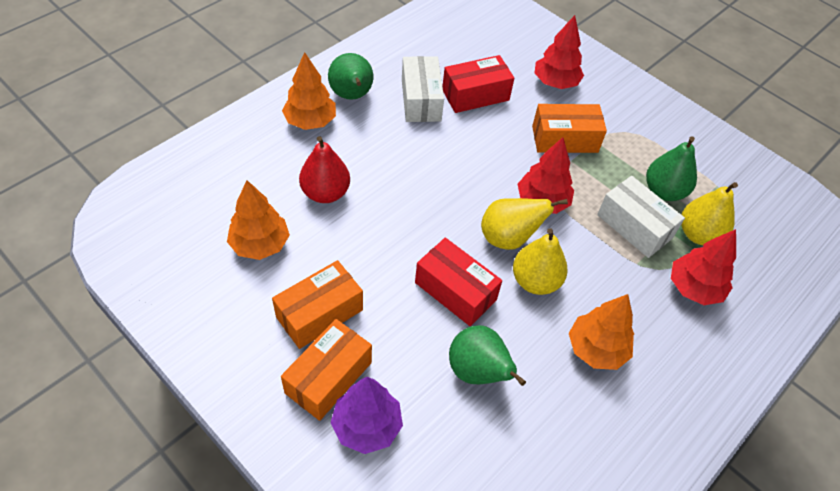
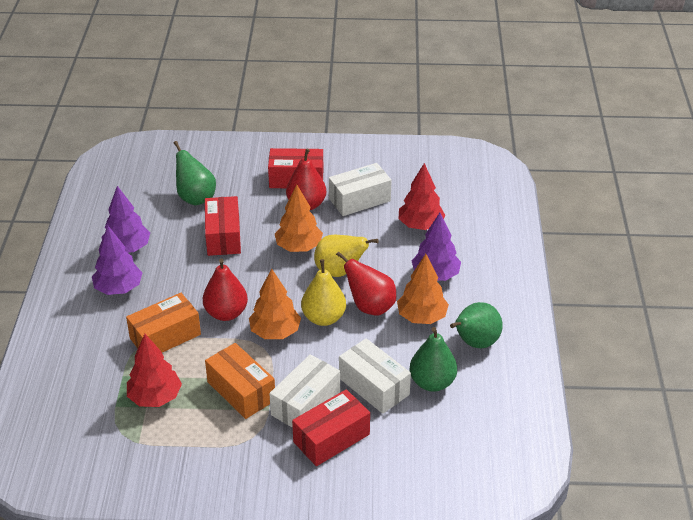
orange box: [272,260,363,349] [281,319,372,421] [532,104,607,153] = 3 -> [126,293,201,352] [205,343,275,419] = 2
purple tree: [331,377,403,454] = 1 -> [92,225,142,295] [102,186,150,253] [412,213,461,281] = 3
red box: [415,238,502,326] [442,55,514,113] = 2 -> [205,196,241,256] [268,148,324,188] [292,389,370,466] = 3
red pear: [299,136,350,203] = 1 -> [203,259,248,321] [286,149,326,210] [336,251,396,315] = 3
red tree: [517,137,574,214] [534,15,584,89] [671,229,736,305] = 3 -> [127,334,182,407] [399,163,446,230] = 2
white box: [402,56,444,122] [597,176,685,258] = 2 -> [269,354,340,428] [329,163,392,216] [339,338,411,414] = 3
yellow pear: [481,198,568,250] [513,228,568,295] [681,182,738,245] = 3 -> [301,259,346,326] [314,235,379,277] = 2

